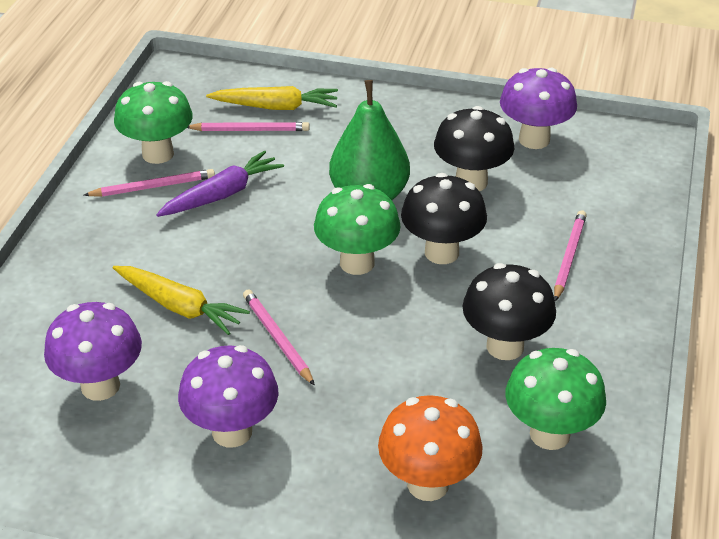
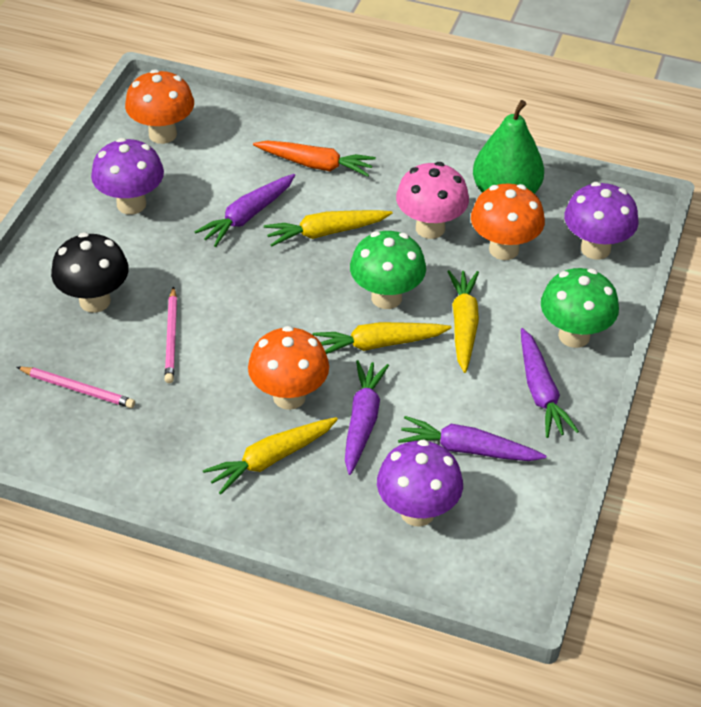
black mushroom: [401,173,487,264] [434,106,514,191] [462,263,556,360] = 3 -> [51,232,129,313] = 1
green mushroom: [114,81,193,164] [314,184,401,275] [506,348,606,450] = 3 -> [350,231,426,309] [541,268,619,348] = 2
orange carrot: none = 0 -> [253,141,376,177] = 1
orange mushroom: [378,395,483,501] = 1 -> [125,69,194,144] [248,326,329,410] [471,183,545,260] = 3
pink mushroom: none = 0 -> [396,162,469,239] = 1
pink pencil: [84,169,215,197] [187,122,309,131] [243,289,315,386] [554,210,587,301] = 4 -> [17,367,135,408] [165,286,177,383] = 2
purple carrot: [156,150,284,217] = 1 -> [194,174,295,247] [345,360,389,475] [398,416,546,461] [521,328,579,438] = 4
yellow carrot: [113,266,250,335] [206,86,338,110] = 2 -> [203,417,338,495] [264,210,393,247] [313,322,451,354] [447,270,479,373] = 4

